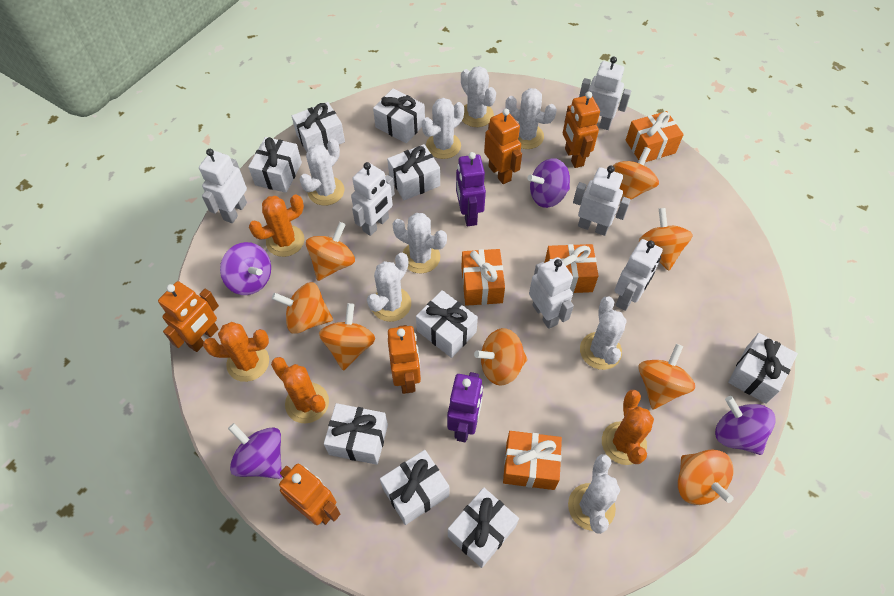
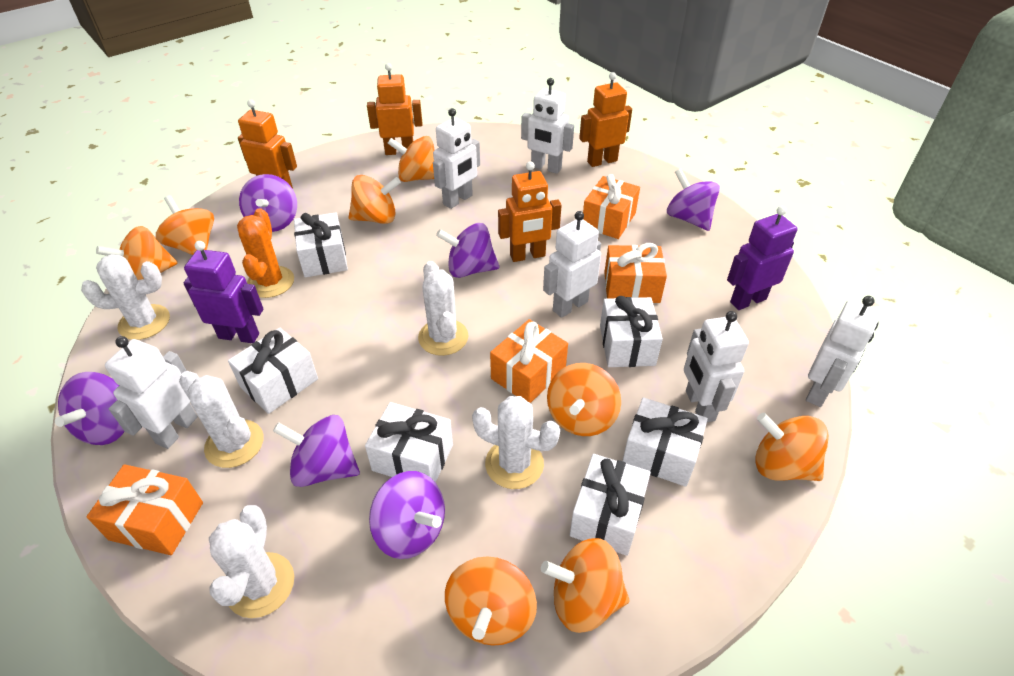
orange cactus: [203,322,269,382] [249,195,304,257] [271,357,329,423] [602,390,654,465] = 4 -> [237,208,294,298] = 1
orange robot: [158,281,219,352] [279,464,340,525] [388,325,421,394] [484,109,522,184] [563,92,600,168] = 5 -> [238,99,297,189] [367,63,422,155] [498,161,562,262] [579,72,632,167] = 4
purple spinning top: [220,242,271,295] [228,423,282,479] [527,158,570,208] [715,396,776,455] = 4 -> [55,372,125,445] [239,174,297,232] [273,415,360,487] [369,471,445,559] [436,223,499,278] [667,168,720,231] = 6
white cactus: [299,139,344,206] [367,253,411,322] [392,213,447,274] [422,98,464,159] [461,66,496,127] [505,88,557,149] [568,454,620,534] [580,297,627,370] = 8 -> [81,254,170,340] [179,371,263,468] [209,505,294,618] [418,261,468,356] [472,396,560,489] = 5
white gift: [248,137,302,193] [292,102,345,152] [324,403,388,465] [373,89,425,143] [380,450,449,525] [387,144,440,200] [416,290,478,358] [448,488,519,568] [728,333,798,404] = 9 -> [228,328,318,414] [294,212,348,277] [365,402,453,482] [570,454,651,556] [600,296,663,367] [622,397,708,487] = 6

